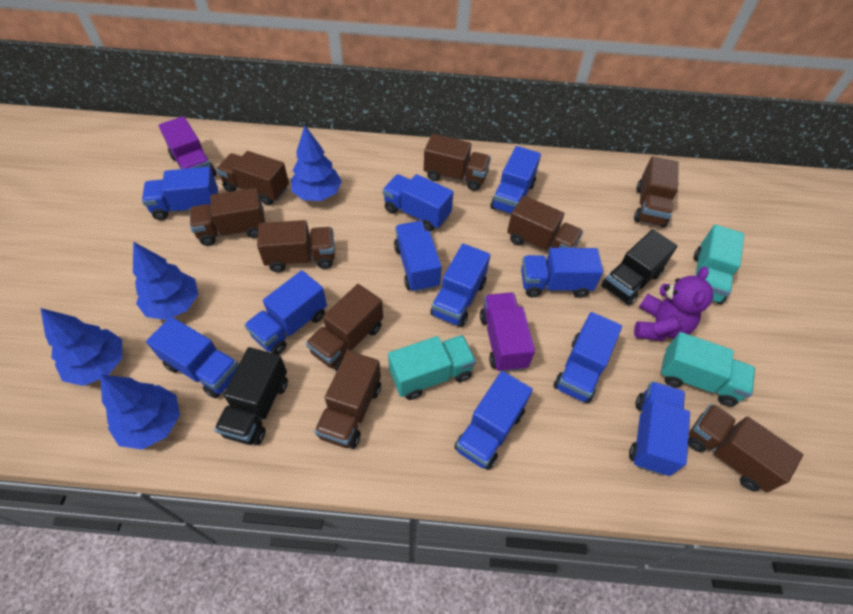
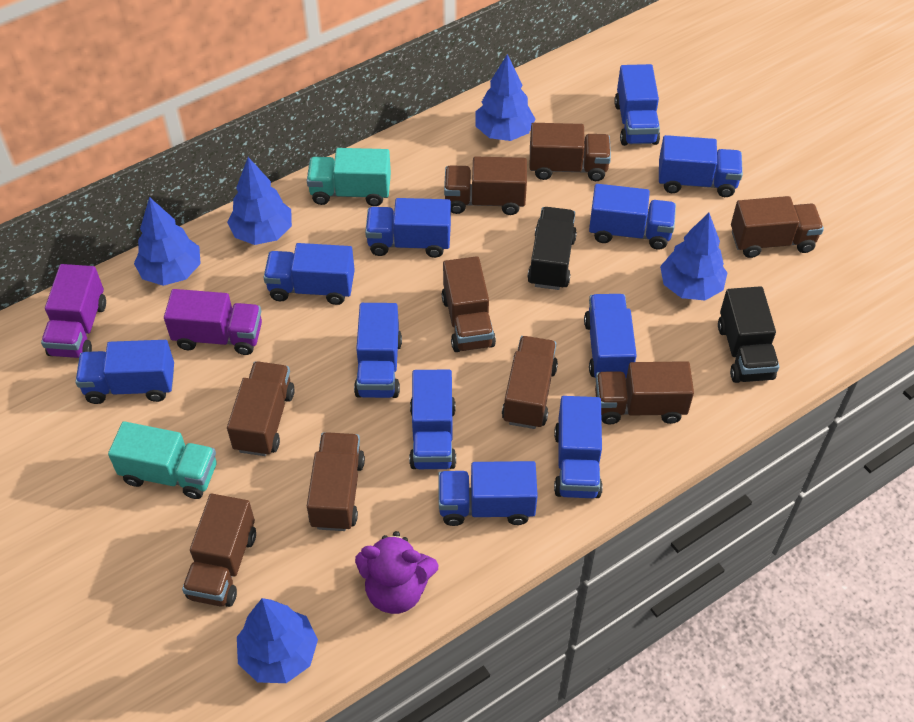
blue tree: [40,308,123,386] [100,374,180,450] [133,242,198,320] [291,126,342,201] = 4 -> [134,197,201,286] [227,157,292,245] [237,598,318,683] [475,54,535,141] [660,213,727,300] = 5
turquoise truck: [388,335,476,400] [661,332,755,407] [694,225,744,304] = 3 -> [108,421,216,499] [307,148,391,206] = 2

